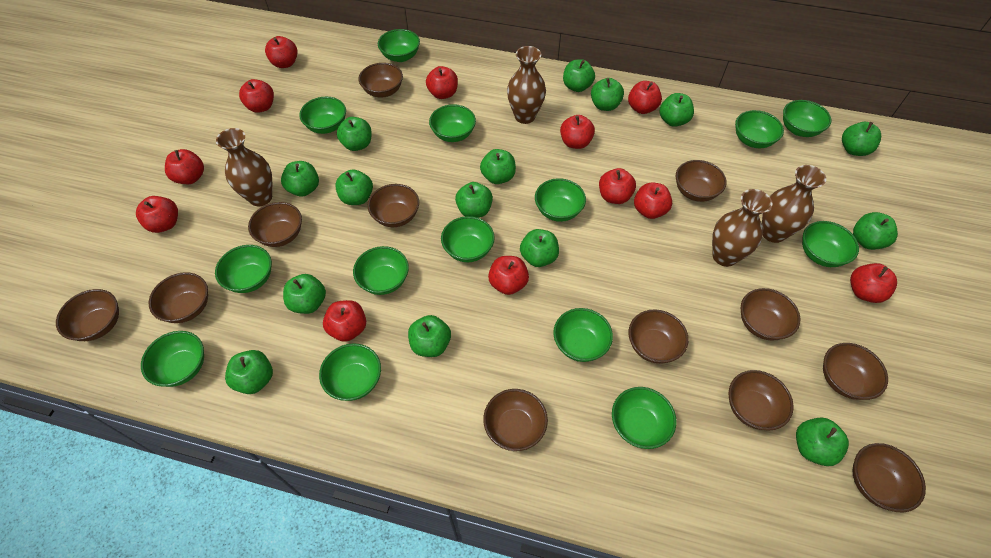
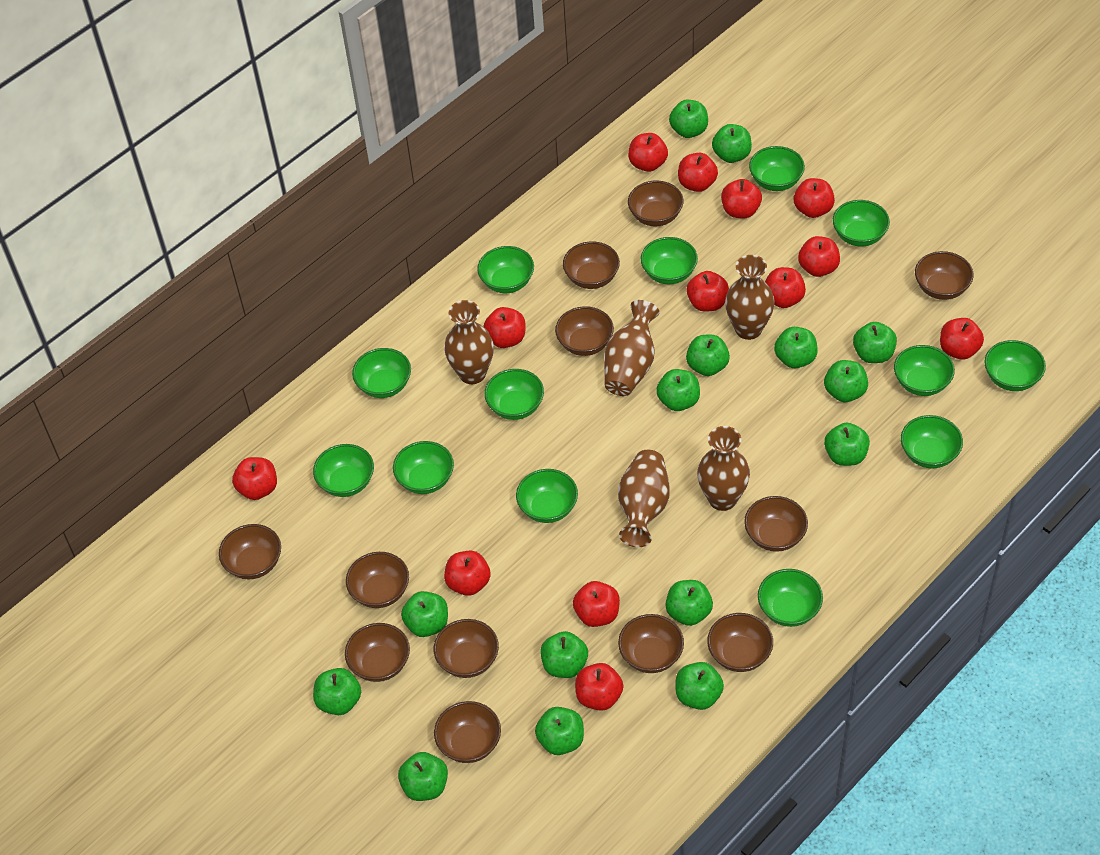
brown vase: [216,128,272,206] [507,46,546,124] [712,189,772,267] [762,165,826,243] = 4 -> [444,300,494,384] [604,300,660,396] [618,450,670,547] [697,426,750,511] [725,255,775,340] = 5
green bowl: [141,331,204,387] [215,245,272,293] [299,97,346,134] [319,343,381,401] [353,246,409,295] [378,29,420,62] [429,104,476,142] [441,216,495,262] [535,178,586,222] [553,308,613,362] [612,387,676,449] [735,110,784,148] [783,100,831,137] [802,221,859,267] = 14 -> [313,444,374,497] [352,348,411,398] [393,441,454,494] [477,246,534,293] [484,369,544,420] [516,469,578,523] [641,237,698,284] [749,146,805,191] [758,569,823,627] [833,200,890,246] [894,345,955,396] [901,415,963,469] [985,340,1046,391] = 13
red apple: [136,196,178,233] [165,149,204,184] [239,79,274,113] [265,36,298,68] [323,300,366,342] [426,66,458,99] [488,256,529,295] [560,115,595,149] [599,168,636,204] [628,81,662,114] [634,182,672,219] [850,263,897,303] = 12 -> [232,457,277,500] [444,551,490,596] [483,307,525,348] [573,581,620,627] [575,663,623,711] [628,133,668,172] [678,153,718,192] [686,271,729,312] [721,179,762,218] [765,267,806,308] [794,178,835,218] [798,236,840,277] [940,318,984,360] = 13

